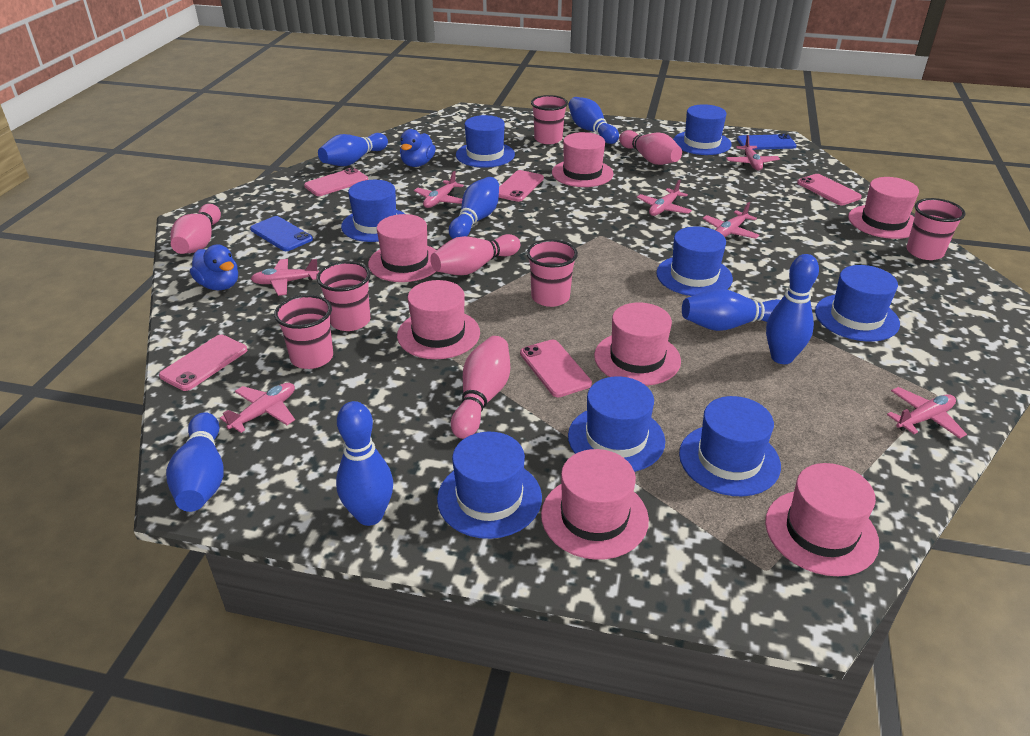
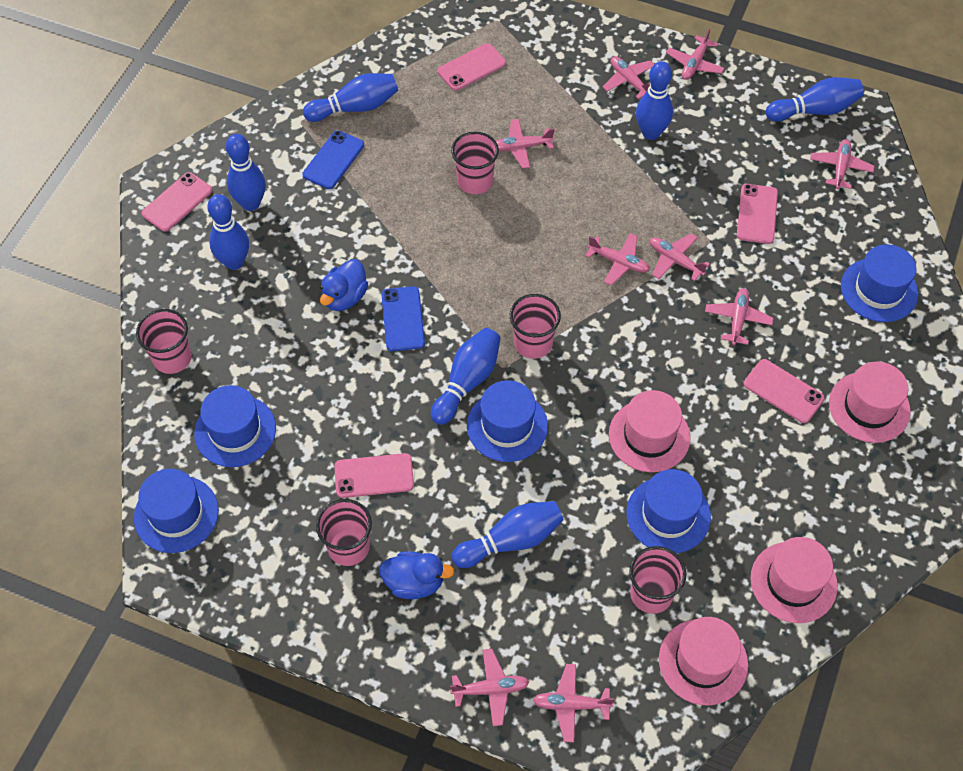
blue hat: [341,180,405,242] [437,432,542,539] [456,115,515,168] [568,377,665,472] [656,226,733,296] [673,104,732,155] [679,396,781,496] [815,265,900,342] = 8 -> [134,469,219,553] [194,385,276,467] [467,380,548,462] [626,469,711,553] [841,245,918,322] = 5
pink bowling pin: [170,204,221,254] [430,234,520,275] [451,336,510,439] [619,130,682,165] = 4 -> none = 0
pink hat: [368,214,436,282] [397,280,480,359] [541,449,649,560] [552,132,613,187] [594,303,681,386] [765,463,879,576] [848,177,919,239] = 7 -> [609,390,691,472] [659,617,748,705] [750,537,838,623] [829,362,911,443] = 4
pink plane: [220,383,295,433] [251,259,319,296] [414,171,464,208] [637,179,692,216] [702,202,760,239] [726,135,780,171] [887,387,967,439] = 7 -> [450,649,529,726] [496,119,555,169] [533,664,614,742] [586,233,650,285] [603,56,654,99] [650,233,710,281] [666,29,725,80] [705,288,774,345] [810,139,875,189] = 9

